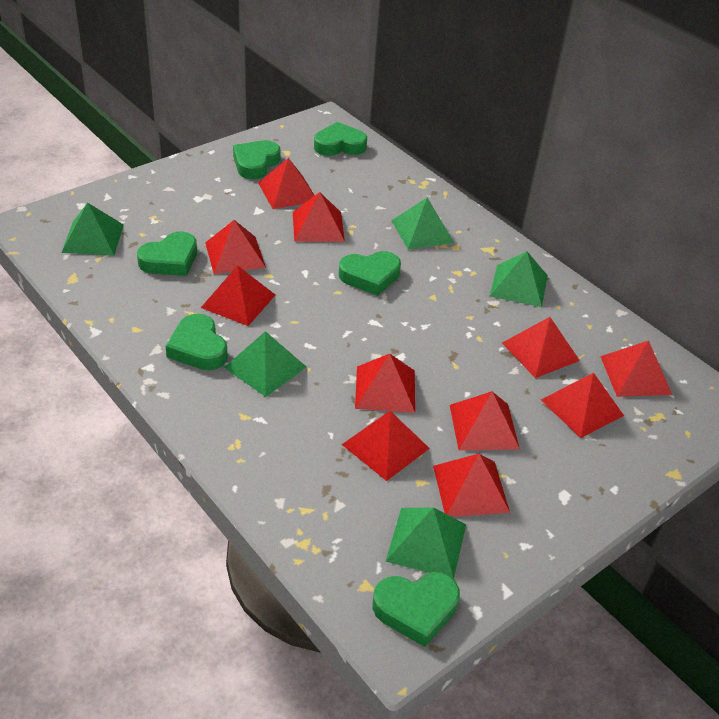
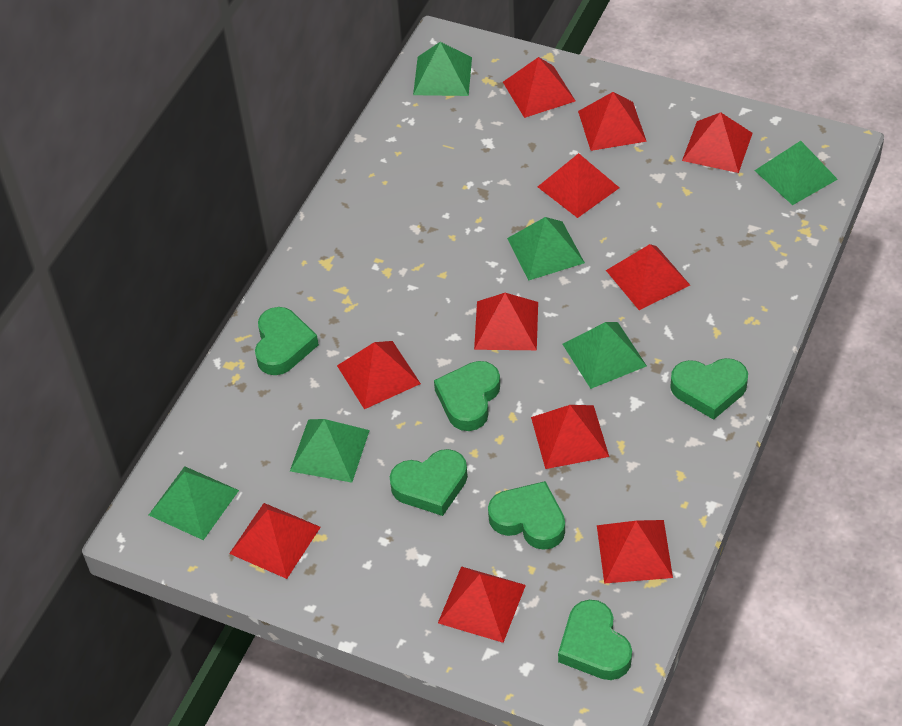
green pyramid: [61,203,124,256] [224,331,306,397] [386,507,466,579] [391,198,454,250] [490,251,548,307] = 5 -> [149,466,239,540] [290,419,370,483] [413,42,472,96] [507,217,585,280] [562,322,647,389] [754,141,838,205] = 6

